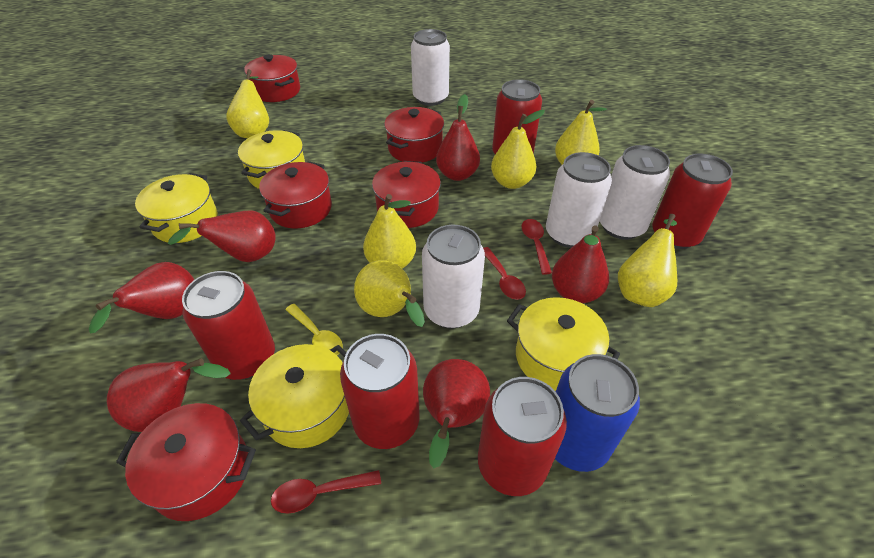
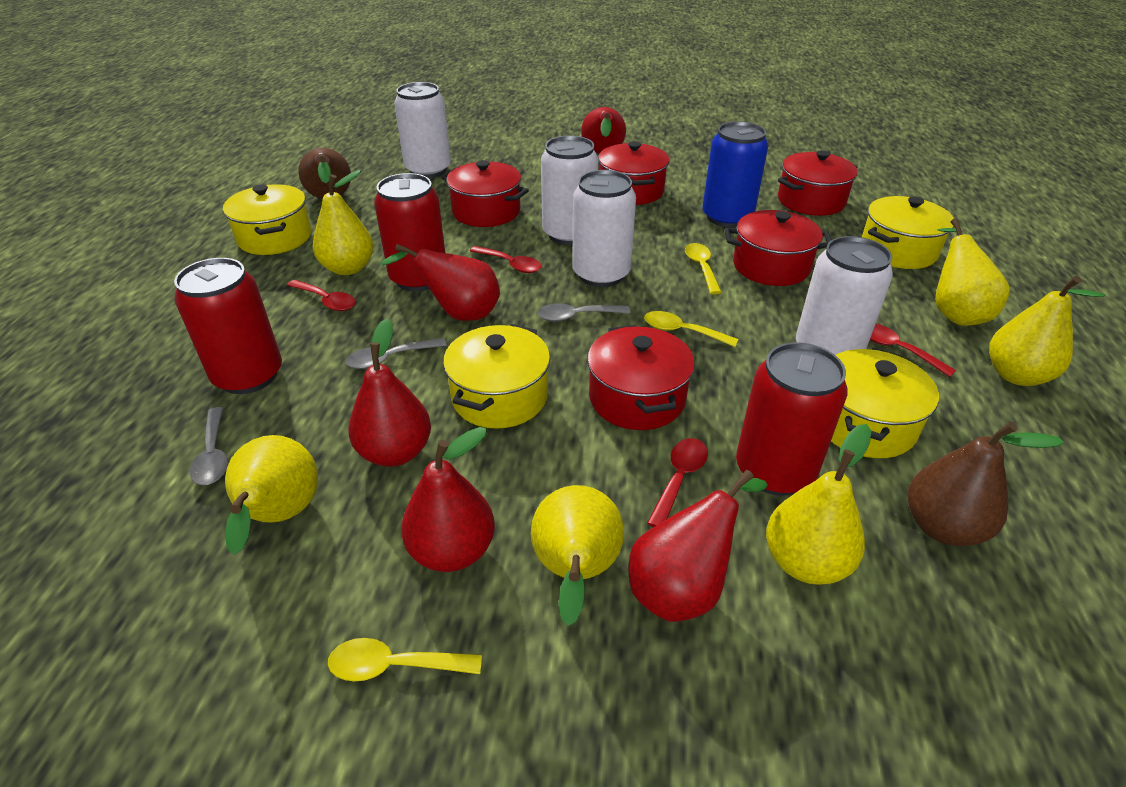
brown pear: none = 0 -> [298,148,351,199] [908,422,1064,546] = 2
grey spoon: none = 0 -> [190,407,228,485] [346,338,447,369] [537,303,630,322] = 3
red can: [182,271,275,380] [340,334,420,449] [478,377,567,496] [492,79,542,154] [652,154,733,249] = 5 -> [174,258,282,394] [374,173,445,291] [736,342,848,496] = 3
red pear: [89,262,194,333] [107,358,231,432] [168,210,276,262] [423,359,490,468] [436,94,480,181] [552,226,609,303] = 6 -> [348,319,431,467] [381,244,500,321] [401,427,495,572] [581,107,626,154] [628,470,768,622] = 5
red spoon: [271,470,381,514] [483,247,526,300] [521,219,552,275] = 3 -> [287,280,356,311] [470,246,542,273] [647,438,708,527] [870,324,956,377] = 4
yellow spoon: [285,304,343,355] = 1 -> [328,638,482,681] [644,311,738,347] [685,243,722,294] = 3

